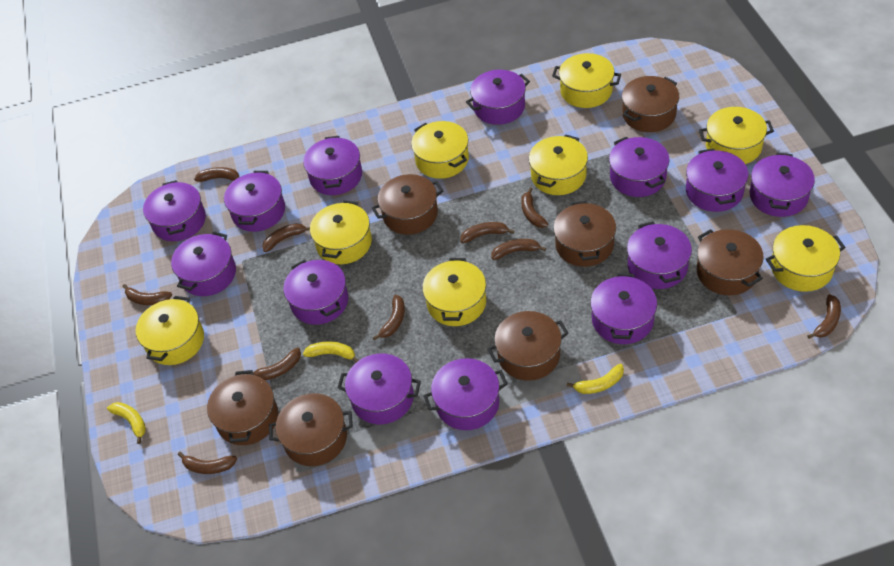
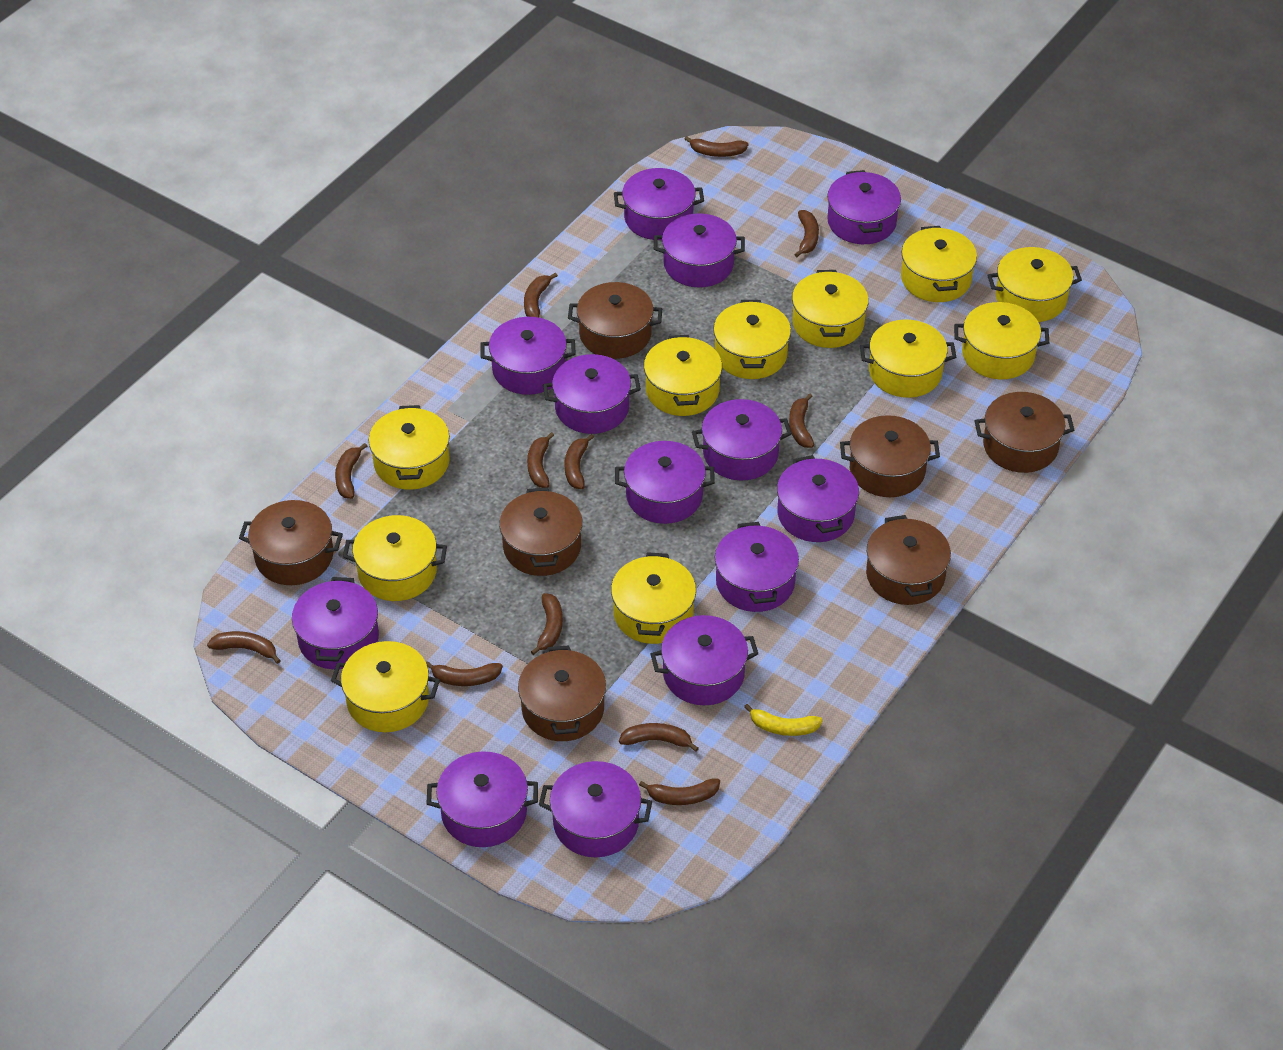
brown banana: [123,284,172,305] [178,452,237,474] [194,167,239,182] [253,348,301,380] [262,223,310,252] [373,295,405,340] [461,222,514,243] [491,239,546,260] [521,187,548,228] [807,294,841,339] = 10 -> [207,631,281,664] [335,443,367,499] [426,661,503,686] [524,272,558,318] [527,432,554,488] [531,593,563,655] [565,434,594,489] [619,723,699,752] [639,778,720,805] [685,136,748,157] [789,393,814,448] [794,210,819,257] = 12
yellow banana: [107,402,146,444] [303,342,359,362] [567,364,624,394] = 3 -> [744,704,823,736] = 1
yellow pot: [136,296,204,365] [310,200,372,264] [411,121,469,179] [422,258,486,326] [529,135,588,195] [552,53,621,108] [699,107,774,164] [766,225,846,292] = 8 -> [331,641,440,732] [343,515,447,601] [369,405,450,490] [611,552,696,644] [644,335,722,416] [713,300,791,379] [792,270,869,348] [860,319,956,398] [901,226,977,302] [954,302,1049,379] [987,247,1082,322] = 11

